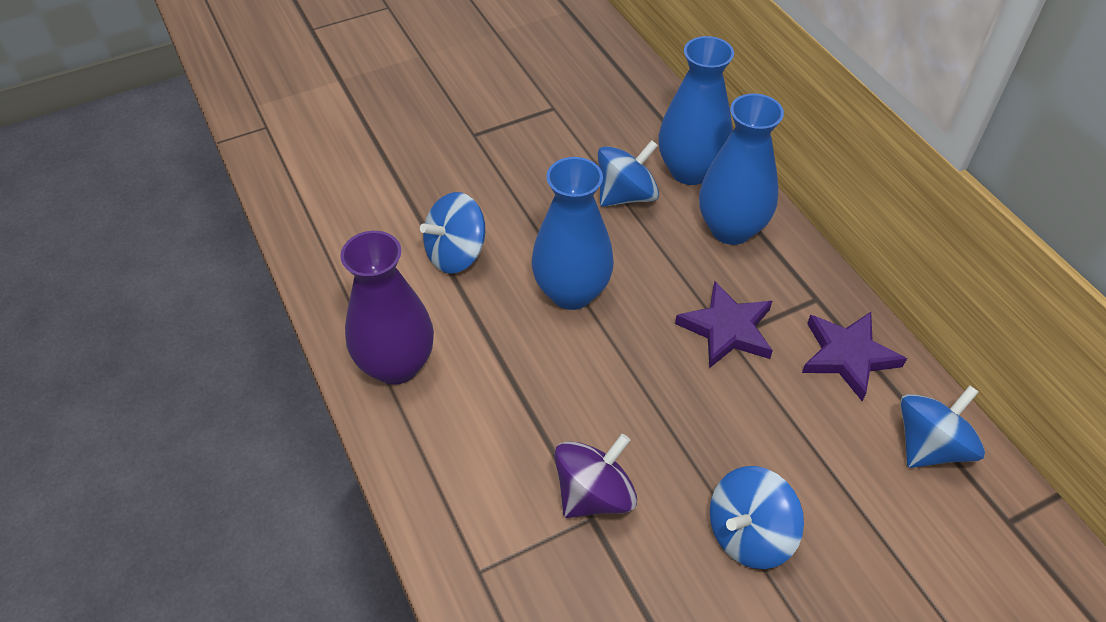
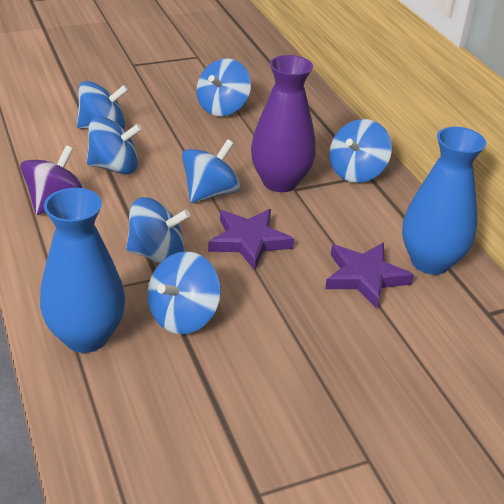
blue spinning top: [420,192,485,274] [598,140,659,207] [710,466,804,569] [900,385,985,468] = 4 -> [77,81,128,129] [87,116,142,174] [126,197,190,264] [148,251,221,334] [182,139,241,203] [196,58,251,116] [329,119,392,183] = 7
blue vase: [531,157,614,310] [658,36,734,185] [699,93,784,245] = 3 -> [40,188,125,353] [402,127,486,275] = 2

